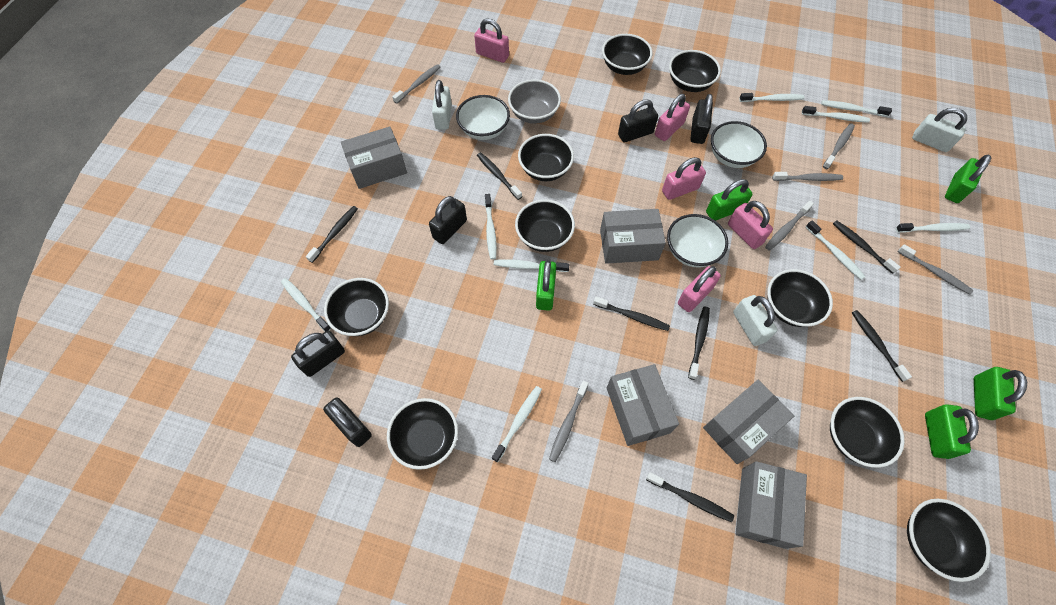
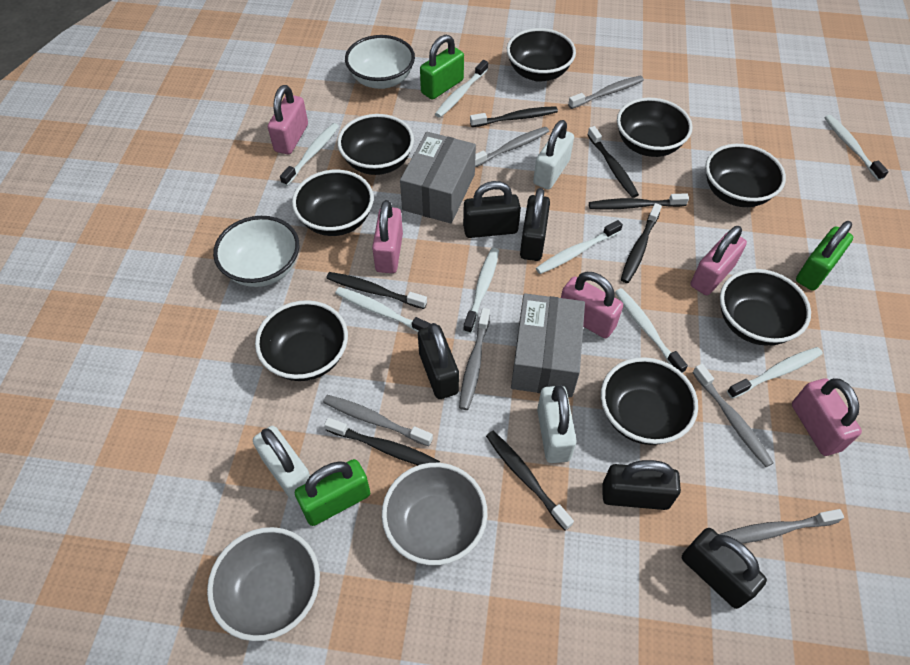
black bowl: [324,278,389,336] [387,398,458,470] [515,199,575,252] [518,134,574,181] [602,34,653,75] [669,50,721,92] [767,269,833,327] [830,397,905,468] [907,499,991,582] = 9 -> [255,300,348,381] [292,170,374,236] [337,114,414,175] [507,28,576,82] [601,357,698,445] [617,98,693,157] [705,144,786,207] [720,269,811,346] = 8
green padlock: [536,260,556,311] [706,179,752,221] [925,404,979,459] [945,155,991,203] [974,367,1027,420] = 5 -> [295,459,370,526] [420,35,464,100] [796,221,853,291] = 3
grey bowl: [508,79,561,124] = 1 -> [207,527,320,641] [382,463,487,565] = 2
grey box: [341,126,407,189] [600,209,666,264] [607,364,679,446] [703,380,794,464] [736,461,807,549] = 5 -> [400,132,476,224] [511,293,585,397] = 2
white bowl: [456,95,510,140] [667,214,728,268] [711,121,767,168] = 3 -> [213,216,299,287] [345,35,415,89] = 2
white toothbrush: [281,278,331,331] [485,194,497,259] [492,386,542,462] [494,259,569,272] [739,93,804,102] [802,106,870,123] [806,220,866,280] [821,100,892,117] [896,223,970,233] = 9 -> [280,123,339,186] [335,287,431,332] [435,60,488,118] [463,248,499,334] [536,220,623,274] [615,288,688,373] [727,347,823,399] [824,115,889,181] = 8

